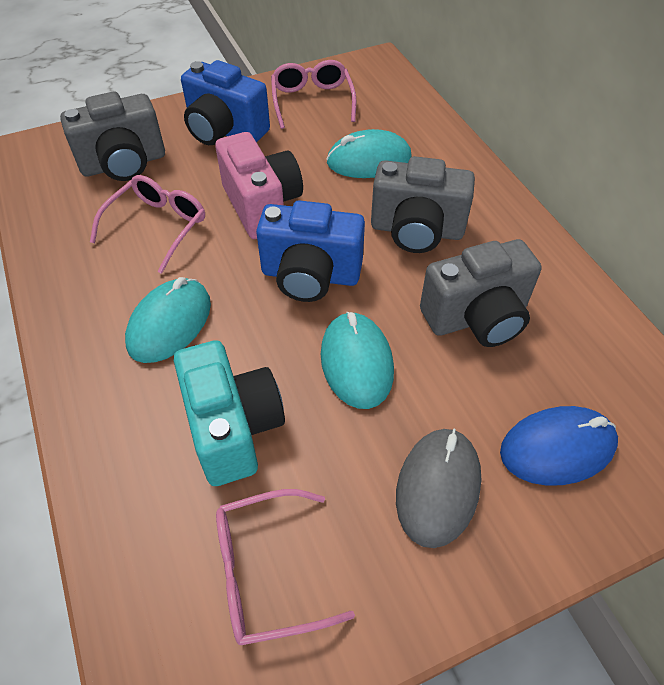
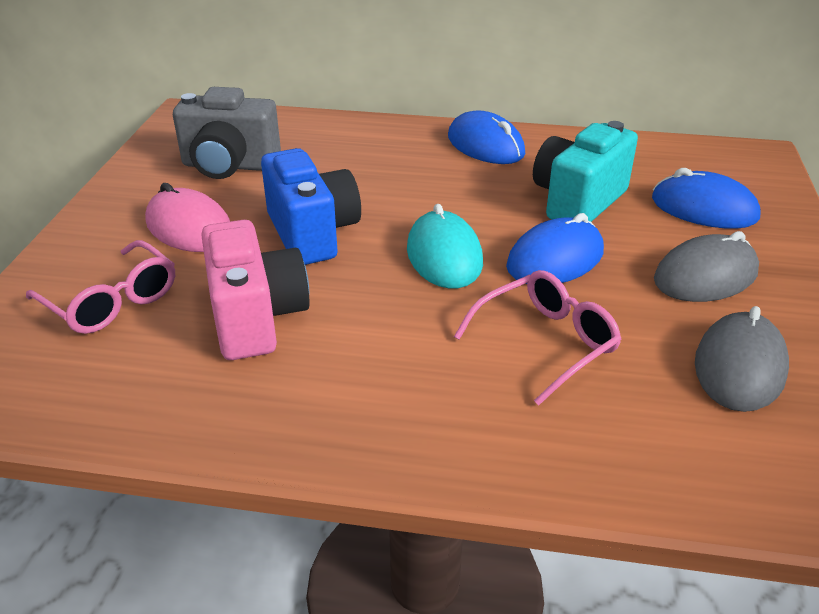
blue camera: [181,60,270,145] [256,200,365,302] = 2 -> [261,148,361,265] = 1
blue mouse: [500,406,618,486] = 1 -> [448,110,525,164] [506,213,604,284] [652,168,761,229] = 3
grey camera: [60,92,165,181] [371,156,475,253] [420,239,542,347] = 3 -> [173,87,281,179] = 1
grey mouse: [396,429,481,548] = 1 -> [654,231,759,302] [695,306,789,412] = 2
pink glasses: [90,175,205,274] [216,489,355,645] [271,60,356,129] = 3 -> [26,240,175,334] [454,270,622,405] = 2
pink mouse: none = 0 -> [145,183,230,252] = 1
turquoise mouse: [125,277,211,363] [321,312,394,409] [326,129,412,178] = 3 -> [407,204,483,288] = 1

